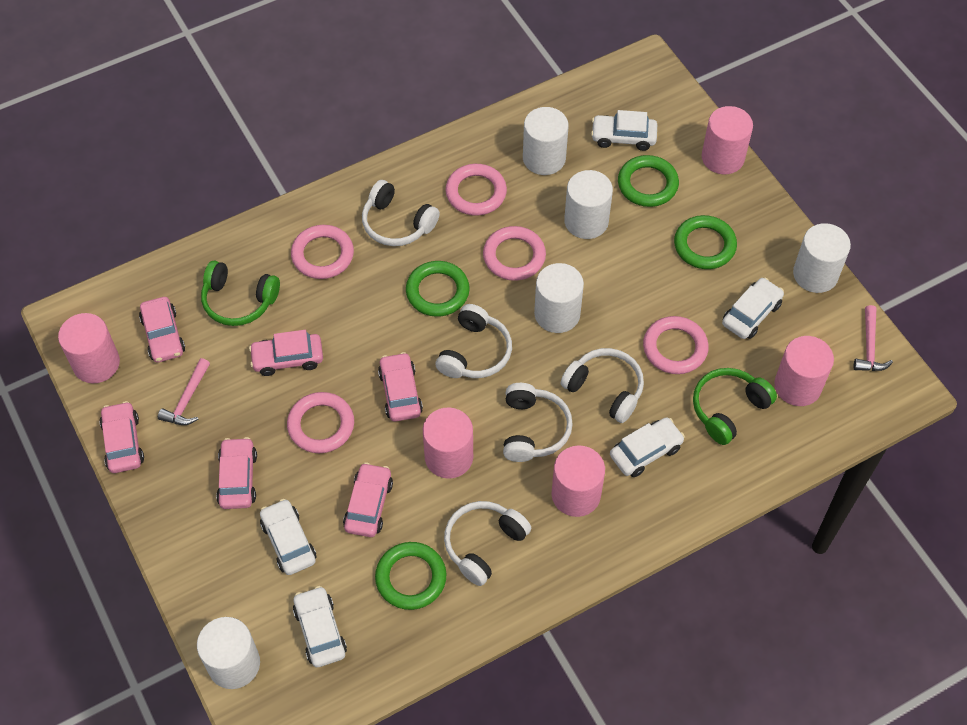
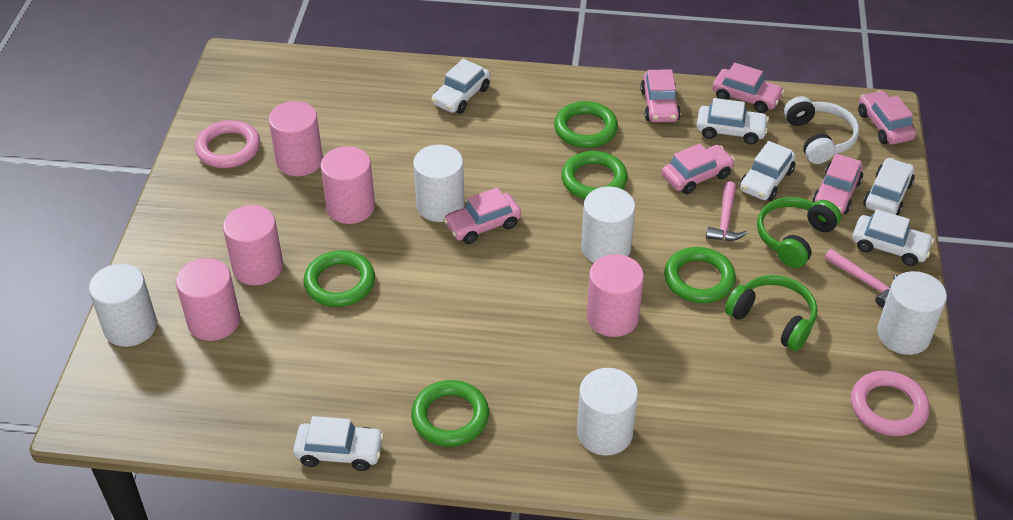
green ring: [375,542,446,610] [406,261,470,317] [618,155,679,207] [674,215,737,269] = 4 -> [303,250,375,307] [411,380,489,447] [554,101,618,148] [561,151,628,199] [664,247,736,303] = 5
pink ring: [287,392,354,453] [291,225,354,279] [445,164,507,216] [483,226,546,281] [643,316,709,374] = 5 -> [195,120,260,168] [851,371,930,436] = 2
white car: [260,499,316,575] [293,586,347,667] [591,110,657,151] [610,417,685,477] [722,277,784,339] = 5 -> [293,416,384,471] [432,59,490,114] [696,98,769,144] [739,141,796,201] [852,209,934,266] [864,158,915,215] = 6
white headphones: [362,180,440,246] [435,304,512,378] [444,501,531,586] [503,383,573,462] [561,348,644,423] = 5 -> [784,96,859,164] = 1

